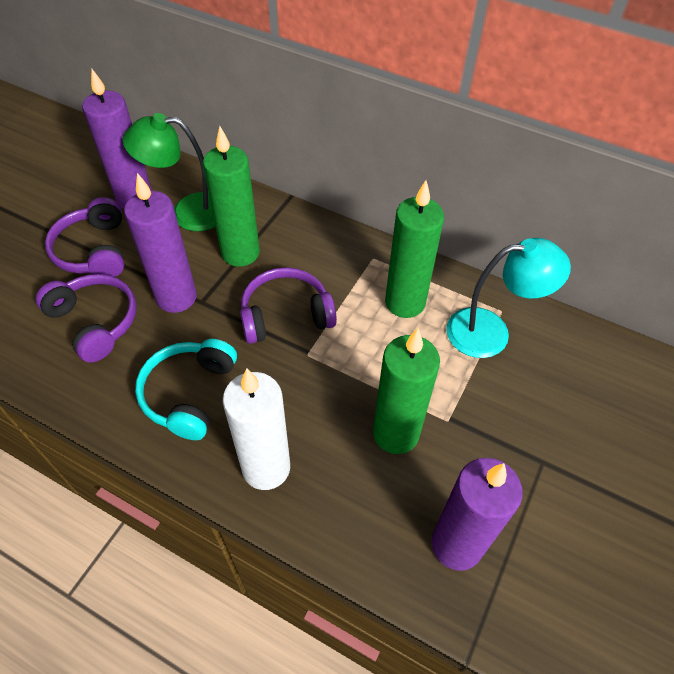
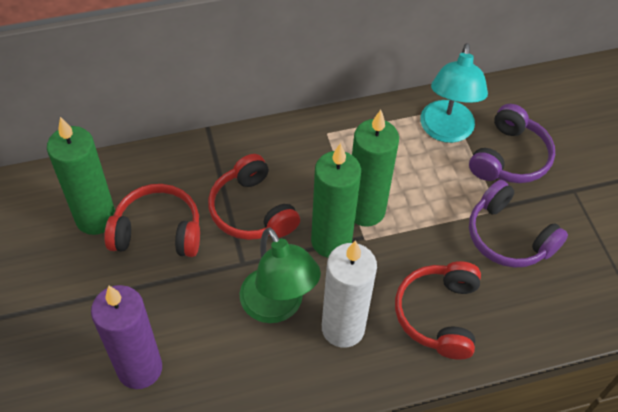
purple candle: [82,69,152,209] [124,173,197,313] [432,458,523,571] = 3 -> [91,285,162,389] = 1
purple headphones: [36,274,137,363] [45,197,124,277] [240,267,337,344] = 3 -> [469,104,555,183] [469,180,568,268] = 2
red headphones: none = 0 -> [104,184,200,257] [208,154,300,240] [395,261,481,360] = 3
turquoise headphones: [135,339,237,440] = 1 -> none = 0

